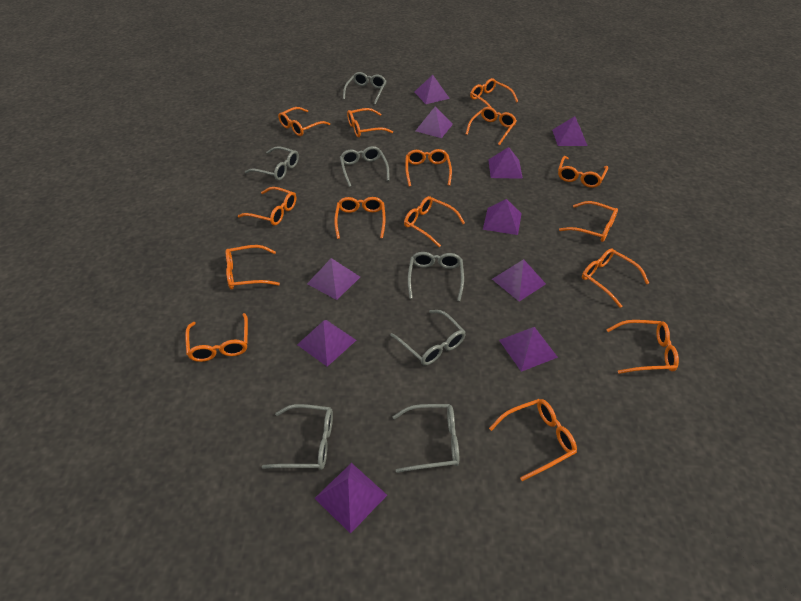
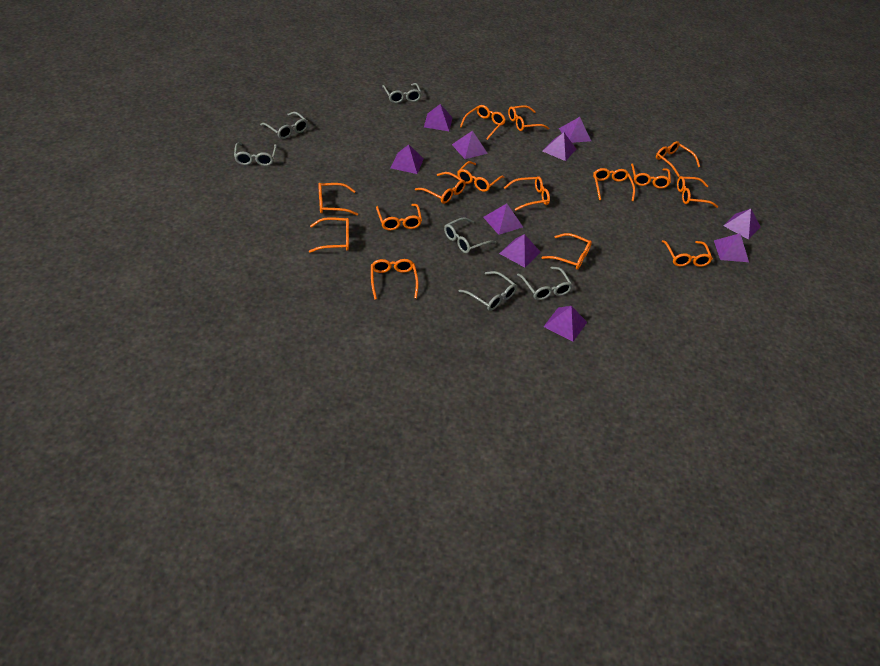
grey glasses: [245,146,299,180] [262,404,333,470] [340,146,390,187] [343,72,387,105] [390,310,466,365] [392,404,459,473] [408,252,464,301] = 7 -> [234,143,277,166] [260,112,308,139] [382,83,422,103] [444,218,497,253] [459,271,517,311] [517,267,573,300] = 6

